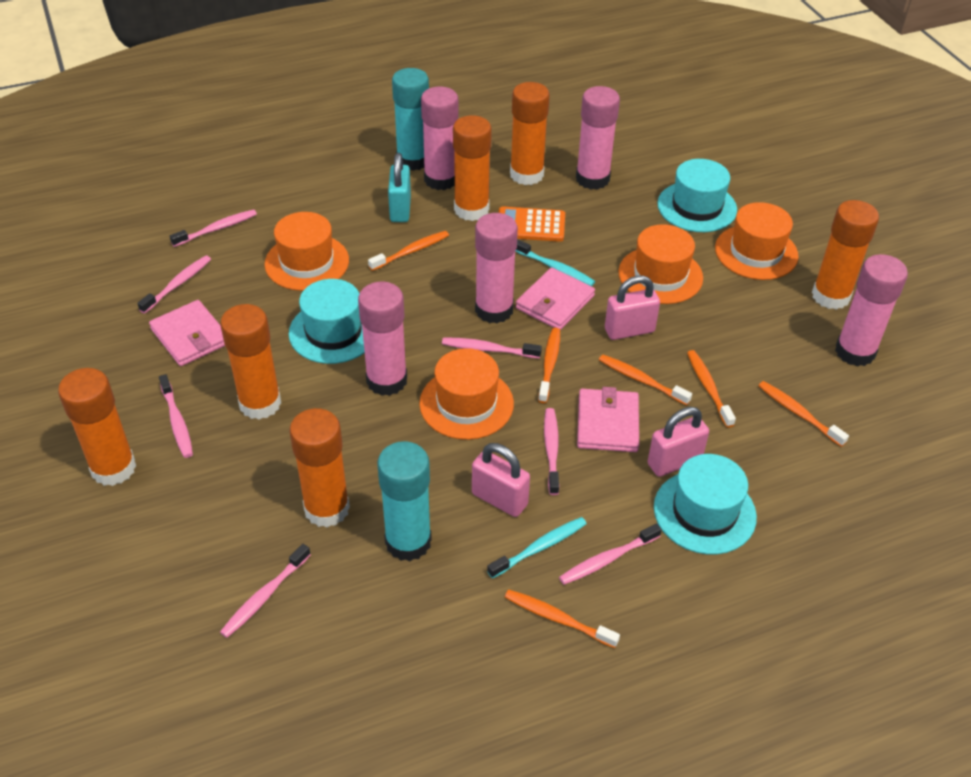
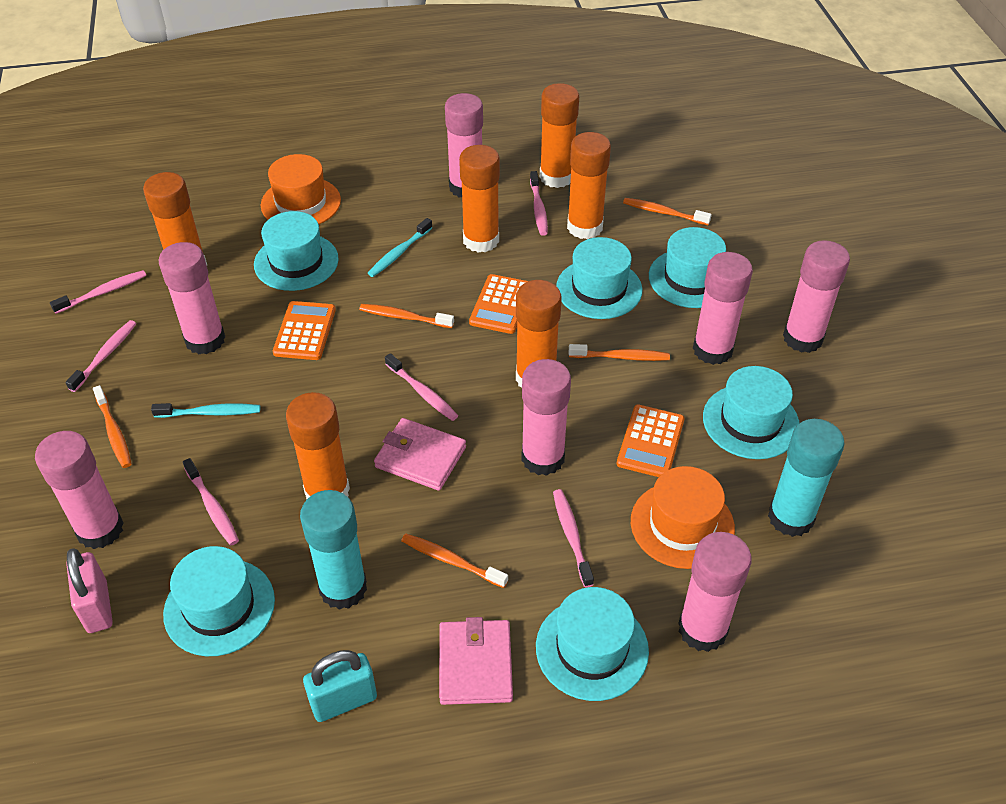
orange calculator: [499,207,565,242] = 1 -> [273,301,336,360] [469,274,528,334] [617,405,685,477] = 3
orange hat: [264,212,349,291] [419,348,514,440] [618,224,703,304] [715,202,799,280] = 4 -> [261,154,341,224] [631,466,735,569] = 2
orange toothbrush: [368,231,449,271] [504,589,620,648] [538,328,560,403] [599,355,692,405] [687,350,736,428] [758,381,849,447] = 6 -> [93,385,132,468] [359,304,454,328] [401,534,508,588] [569,344,670,361] [623,198,712,225] = 5
pink glue stick: [358,282,407,396] [421,86,459,190] [475,213,518,323] [576,86,620,190] [835,254,908,367] = 5 -> [35,431,124,549] [159,242,225,354] [445,93,483,197] [521,359,571,476] [678,532,752,652] [693,252,753,365] [783,240,850,353] = 7
pink padlock: [472,443,530,517] [605,276,660,340] [648,407,709,477] = 3 -> [66,548,113,633] = 1
pink toothbrush: [137,255,211,314] [159,374,193,458] [170,209,257,247] [220,544,311,638] [442,337,542,359] [544,408,559,495] [559,523,662,585] = 7 -> [50,270,146,314] [66,320,136,392] [183,458,239,545] [385,353,458,421] [530,171,548,236] [553,489,594,587] = 6
pink wallet: [149,300,225,366] [516,267,595,330] [577,387,639,452] = 3 -> [374,418,466,491] [439,617,513,705] = 2
turquoise hat: [289,279,365,364] [654,454,757,554] [657,159,737,232] = 3 -> [163,546,275,656] [254,211,339,291] [536,587,649,701] [556,237,642,319] [649,227,726,308] [703,366,800,459] = 6

